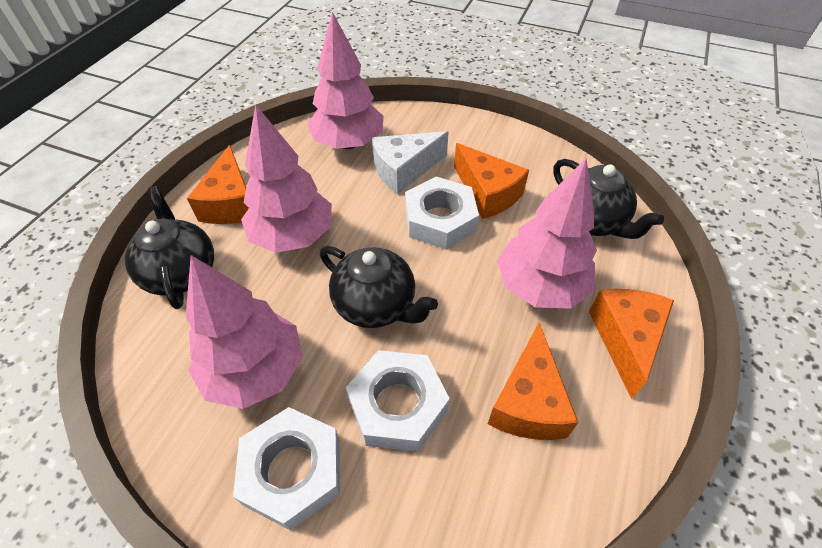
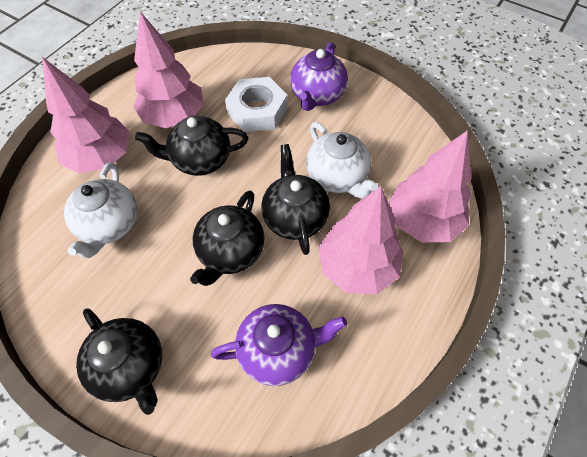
black teapot: [125,186,214,309] [320,246,438,328] [553,159,664,239] = 3 -> [76,308,162,415] [135,116,248,176] [190,190,265,286] [261,144,330,255] = 4
orange cheese: [187,145,249,224] [454,143,529,219] [488,323,579,440] [589,289,674,399] = 4 -> none = 0
purple teapot: none = 0 -> [211,304,347,386] [290,42,348,111] = 2
white cheese: [372,131,449,194] = 1 -> none = 0
white nut: [233,407,340,531] [346,350,450,452] [405,177,479,249] = 3 -> [225,77,287,132] = 1
white teapot: none = 0 -> [64,162,137,258] [306,122,378,199] = 2

